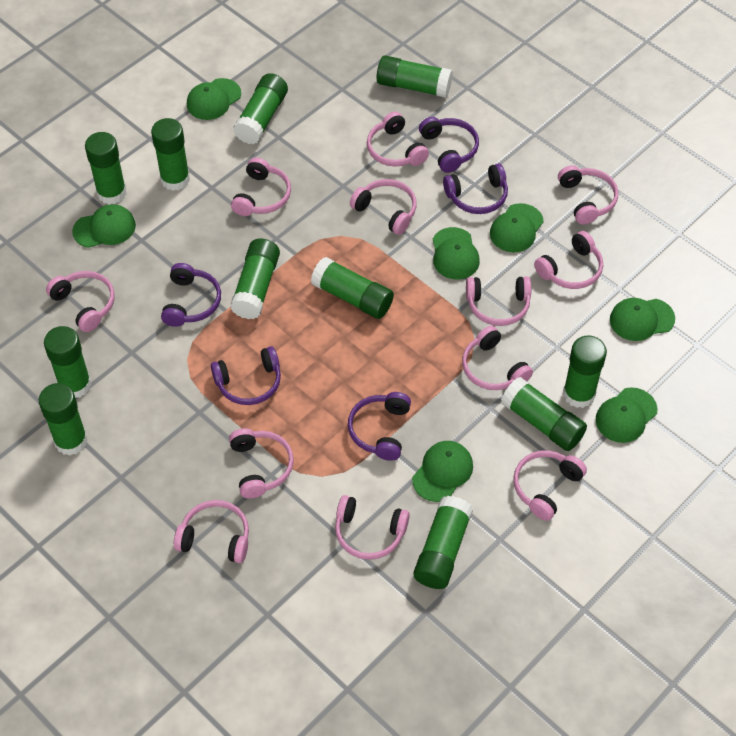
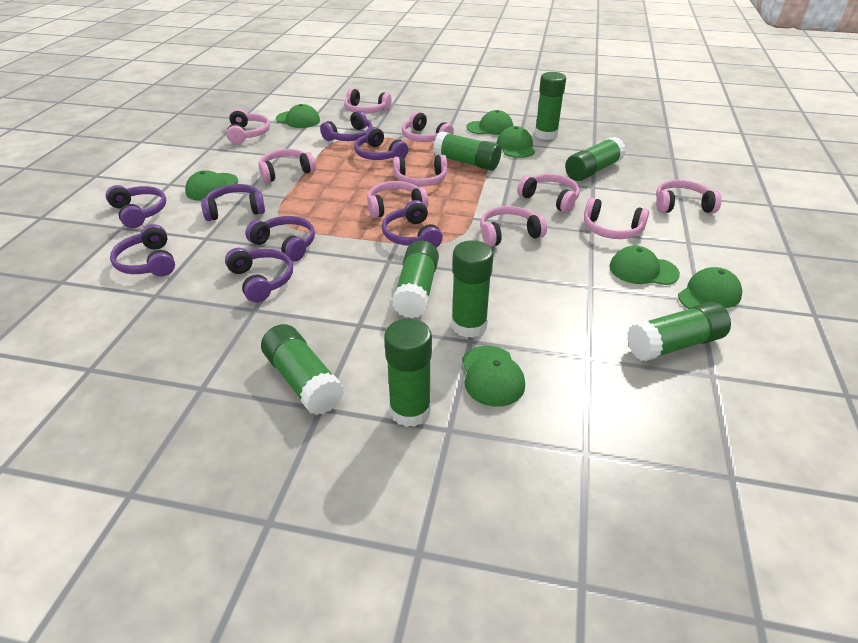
green glue stick: [39,383,88,455] [44,326,91,398] [85,132,126,205] [151,118,190,191] [230,239,280,319] [233,73,288,144] [311,257,394,319] [377,55,453,98] [414,496,473,589] [501,377,587,451] [563,336,607,408] = 11 -> [261,324,344,415] [384,319,432,427] [392,240,439,318] [433,131,501,171] [451,240,494,338] [535,72,566,140] [565,137,626,181] [627,302,731,361] = 8
pink headphones: [46,271,115,332] [174,500,249,563] [229,428,294,499] [231,157,291,216] [335,495,410,560] [350,179,417,235] [367,112,429,167] [462,326,533,390] [466,277,531,326] [513,450,587,521] [534,231,603,289] [558,165,618,225] = 12 -> [226,109,270,144] [258,149,316,183] [344,88,392,114] [367,181,428,218] [393,155,447,186] [402,111,454,142] [480,206,547,247] [517,174,580,213] [584,198,649,239] [656,180,722,213] = 10
purple headphones: [161,263,221,327] [211,346,281,405] [348,392,411,461] [419,117,479,173] [443,163,508,214] = 5 -> [106,185,166,228] [110,224,175,276] [201,184,265,221] [225,248,293,302] [245,216,315,261] [320,111,373,141] [354,127,408,160] [382,200,443,248] = 8

